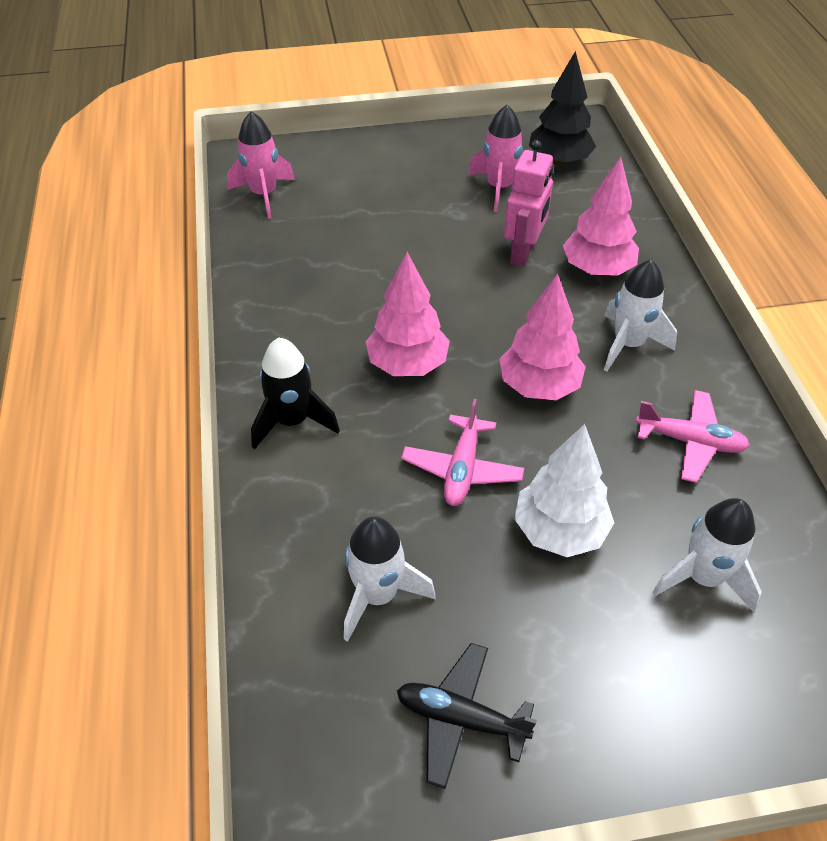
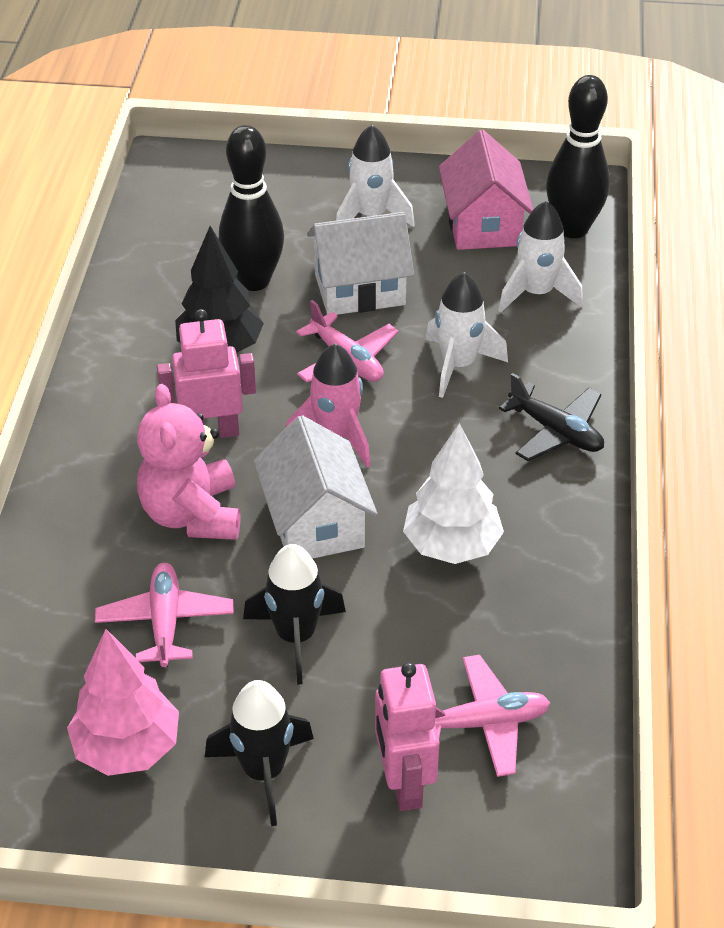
black bowling pin: none = 0 -> [219,125,284,291] [546,75,610,238] = 2
black rocket: [251,338,340,449] = 1 -> [205,680,314,826] [243,544,346,685] = 2
pink house: none = 0 -> [439,130,533,250] = 1
pink plane: [401,399,524,506] [635,390,750,483] = 2 -> [95,563,234,667] [296,300,398,382] [435,655,550,777] = 3
pink robot: [504,140,553,267] = 1 -> [157,309,256,438] [375,662,440,811] = 2
pink rocket: [227,111,295,219] [468,105,523,212] = 2 -> [286,344,371,468] = 1
pink teddy bear: none = 0 -> [137,384,240,540] = 1
pink tree: [366,252,450,376] [500,273,586,400] [563,157,639,276] = 3 -> [67,629,179,776] = 1
white house: none = 0 -> [254,415,378,559] [307,212,414,315] = 2

